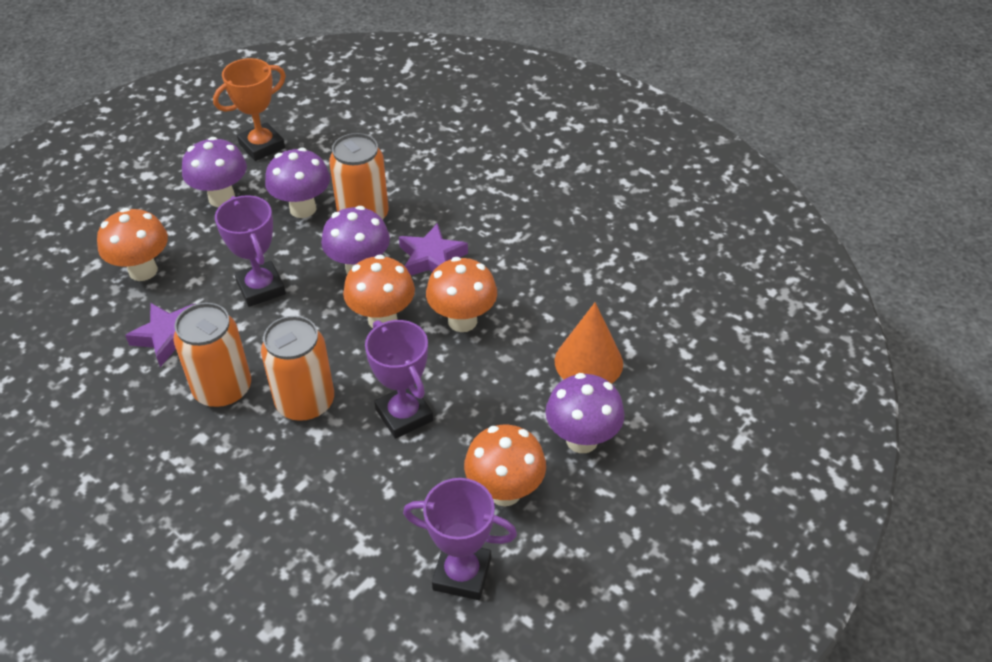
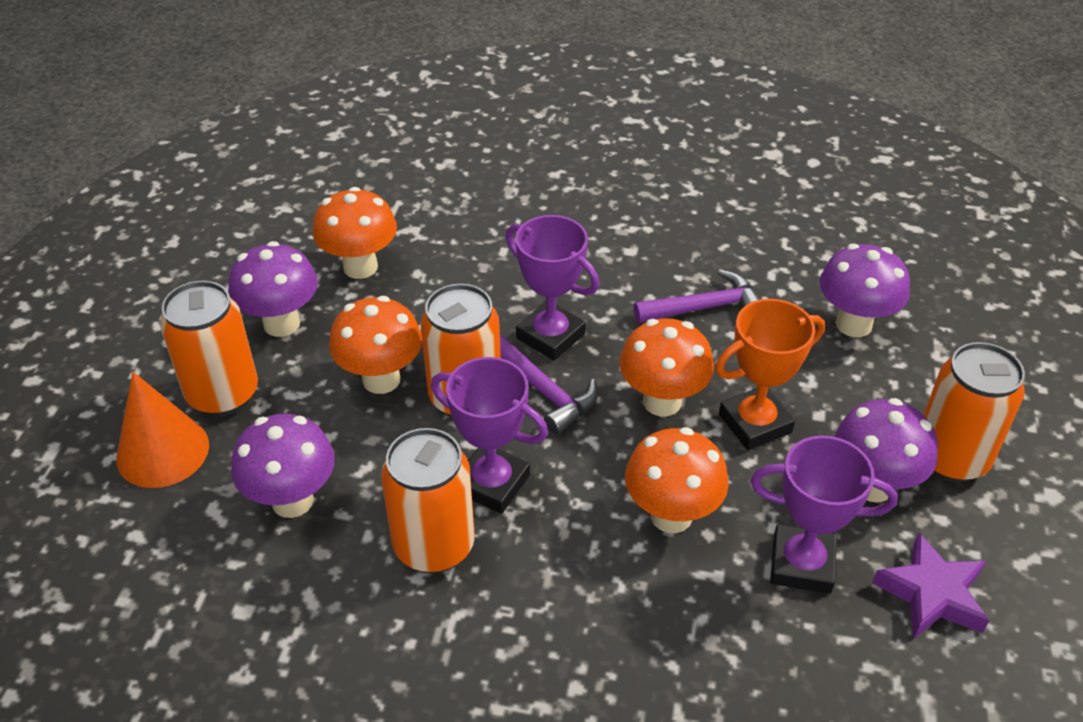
orange can: [173,303,251,409] [261,316,334,422] [329,133,389,219] = 3 -> [160,281,258,416] [381,428,475,573] [421,284,501,418] [924,342,1025,482] = 4
purple hammer: none = 0 -> [500,334,598,434] [634,269,760,323] = 2
purple star: [125,303,195,367] [399,223,468,275] = 2 -> [872,532,989,639] = 1

